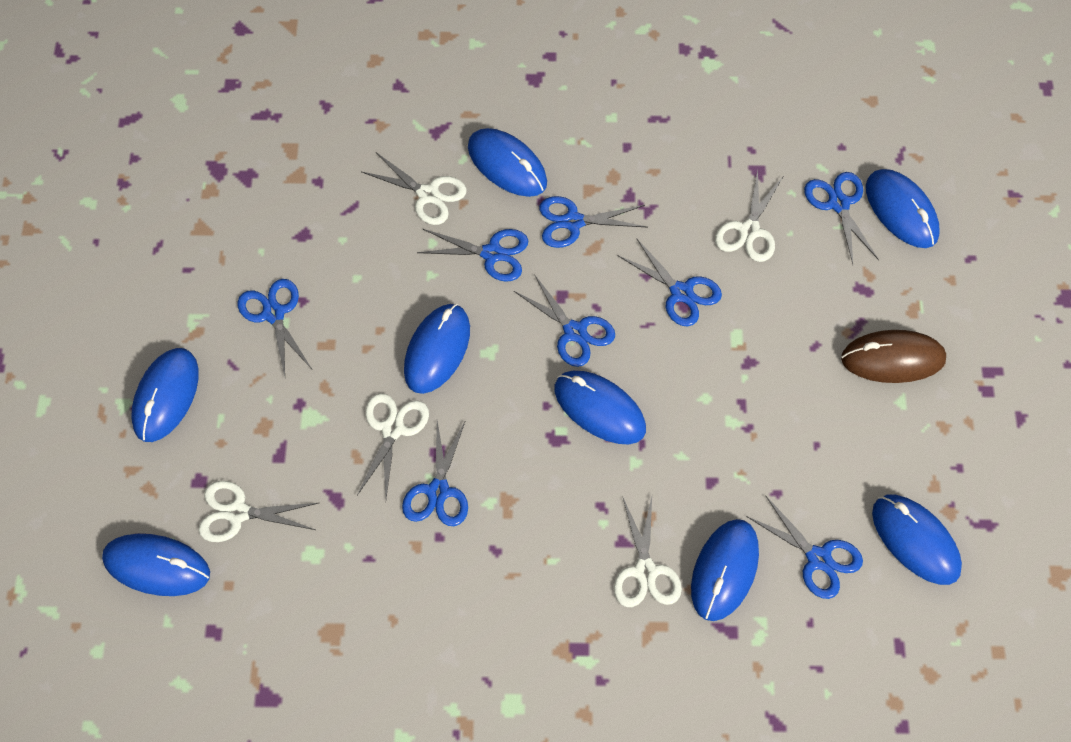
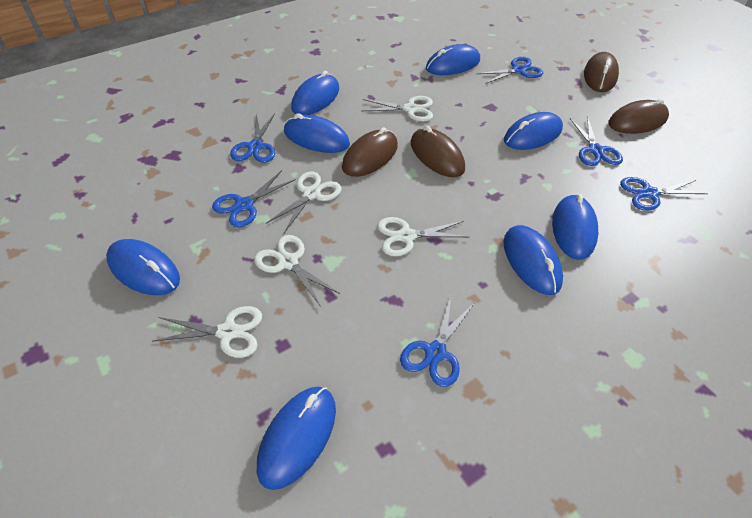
blue scissors: [238,279,312,376] [402,421,468,526] [417,229,529,282] [514,274,615,367] [539,196,647,248] [619,238,722,326] [746,496,863,599] [804,172,879,264] = 8 -> [212,170,296,227] [230,113,275,163] [400,296,474,387] [476,57,543,84] [569,116,623,166] [620,177,708,211] = 6
brown mouse: [841,330,946,383] = 1 -> [342,127,398,177] [411,126,465,177] [584,52,619,92] [608,99,669,134] = 4

